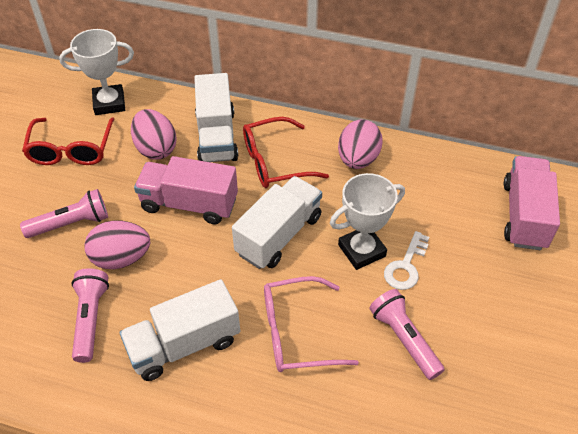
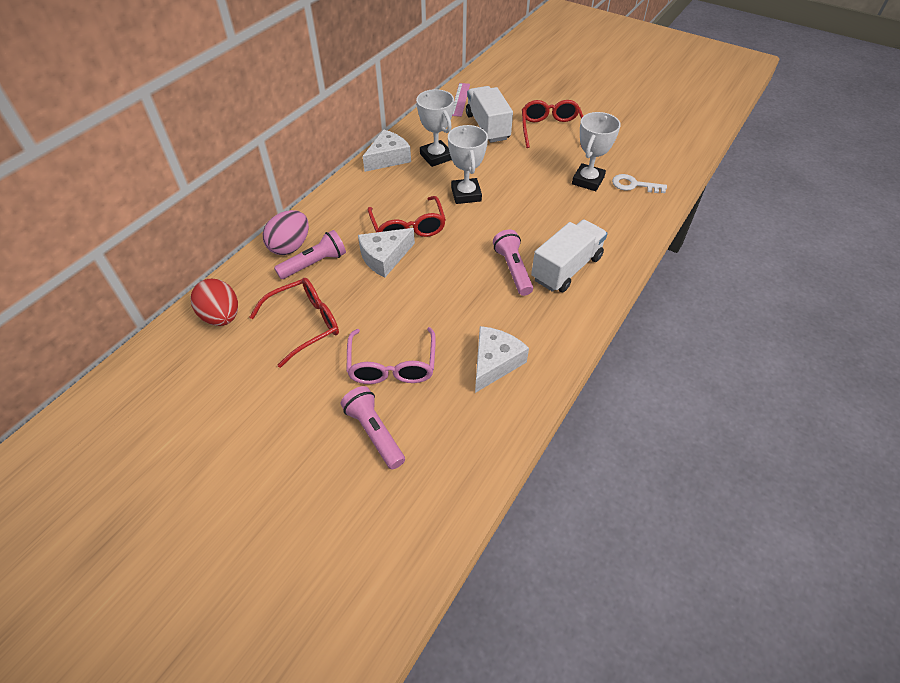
pink egg: [84,220,150,269] [131,109,177,159] [338,119,383,169] = 3 -> [263,210,309,255] = 1
pink ruler: none = 0 -> [452,83,470,117] = 1
pink truck: [134,156,238,224] [504,156,560,250] = 2 -> none = 0
red egg: none = 0 -> [190,279,238,326] = 1
red glasses: [22,118,115,165] [243,117,329,188] = 2 -> [250,278,339,368] [367,196,446,237] [522,100,583,148] = 3
white cheese: none = 0 -> [358,228,415,278] [363,129,411,172] [475,326,529,393] = 3
white trophy: [59,29,134,115] [330,173,405,270] = 2 -> [416,89,454,167] [448,125,488,204] [572,112,621,191] = 3
white truck: [120,279,240,381] [194,73,238,162] [232,176,322,269] = 3 -> [466,86,513,143] [531,220,608,292] = 2

